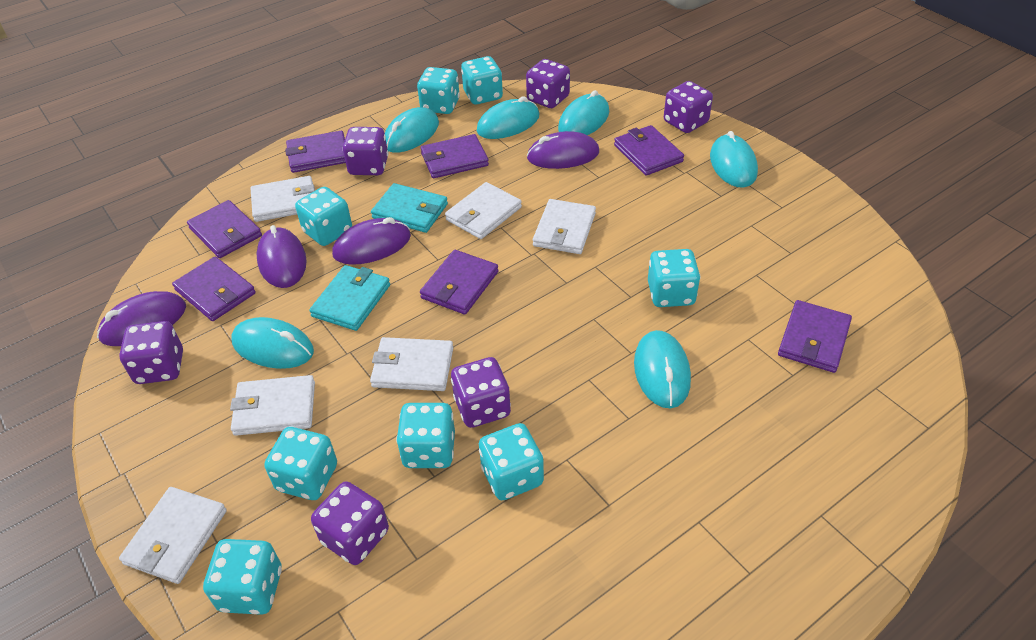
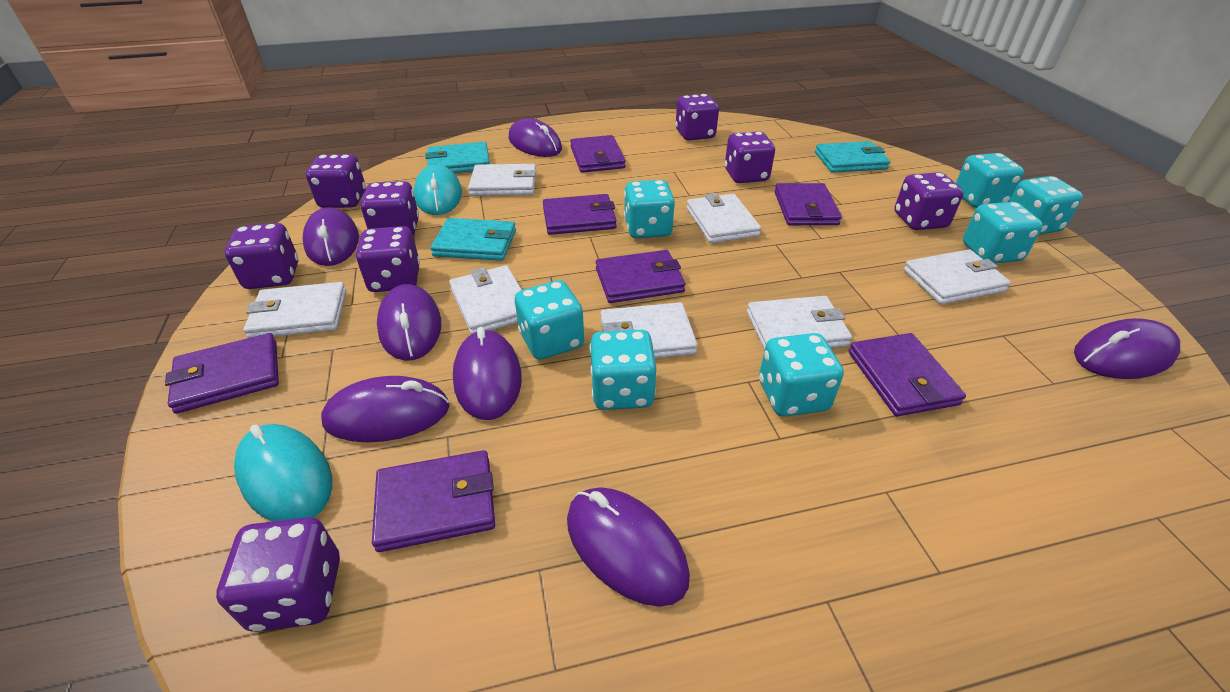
purple dice: [119,321,183,384] [311,481,389,565] [342,127,388,175] [451,357,511,428] [526,59,570,108] [664,81,713,133] = 6 -> [216,517,340,632] [225,223,298,289] [306,154,366,208] [356,226,420,292] [360,181,419,235] [675,94,719,140] [725,131,775,183] [895,172,964,230] = 8
purple mouse: [97,291,186,346] [257,225,307,288] [332,217,411,265] [527,131,599,169] = 4 -> [303,207,359,266] [321,376,450,443] [377,284,441,361] [453,327,522,420] [509,118,562,157] [567,487,690,607] [1074,318,1180,379] = 7
turquoise dice: [203,539,282,615] [264,427,337,500] [295,187,352,246] [396,403,455,468] [417,67,460,114] [461,56,503,105] [479,423,544,500] [648,249,700,307] = 8 -> [515,280,584,360] [589,330,656,410] [624,180,675,238] [759,333,844,417] [956,153,1024,208] [963,202,1043,263] [1009,176,1083,235] = 7
turquoise mouse: [231,317,314,369] [385,107,439,153] [476,96,539,139] [558,90,609,135] [634,330,691,408] [710,131,758,188] = 6 -> [234,424,332,522] [414,164,462,215] = 2
turquoise wallet: [309,265,390,331] [371,183,448,233] = 2 -> [425,142,490,173] [430,218,516,261] [815,141,890,173] = 3
white wallet: [119,487,227,584] [230,375,315,436] [251,176,315,222] [370,337,453,391] [445,182,522,239] [533,199,596,254] = 6 -> [244,282,346,338] [449,265,522,334] [468,164,536,196] [601,302,698,358] [687,193,761,243] [747,296,852,350] [904,249,1011,304] = 7

